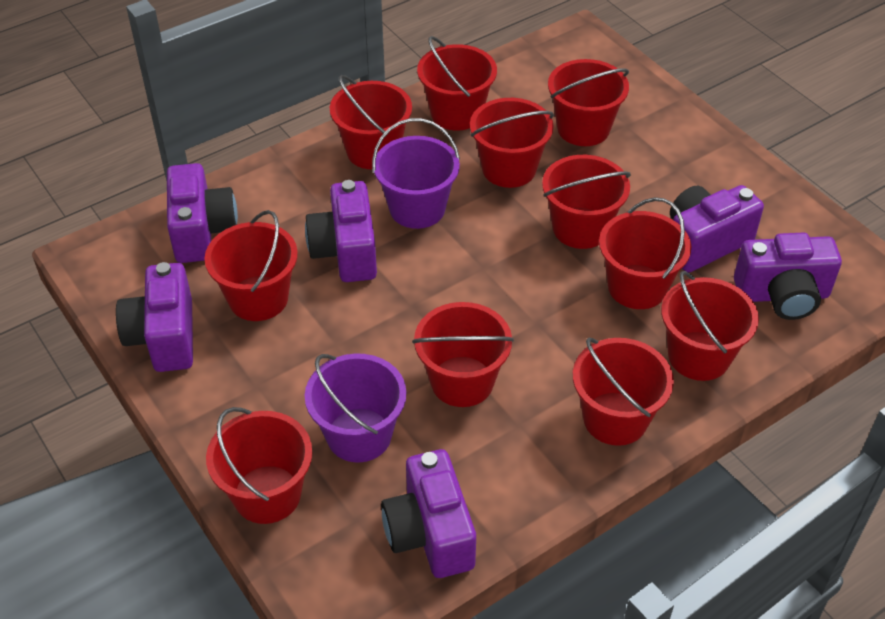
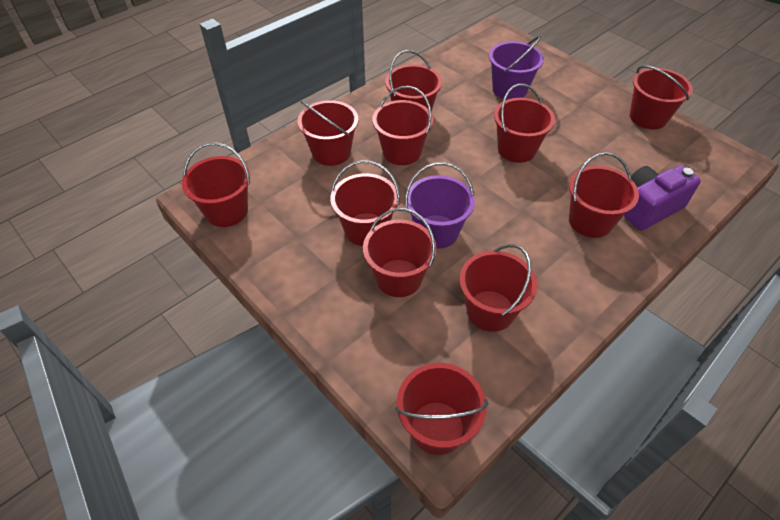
purple camera: [116,262,193,372] [167,163,238,263] [305,180,377,282] [381,449,476,578] [670,185,764,272] [734,232,842,320] = 6 -> [624,166,701,231] = 1

